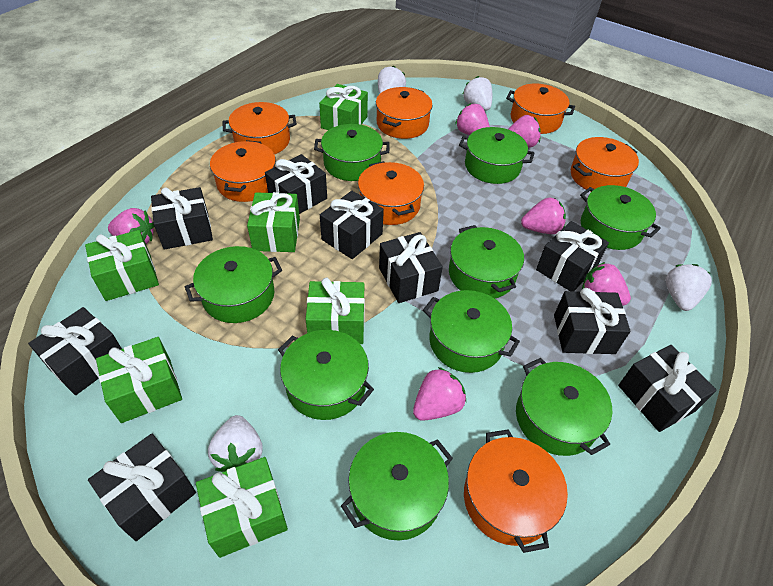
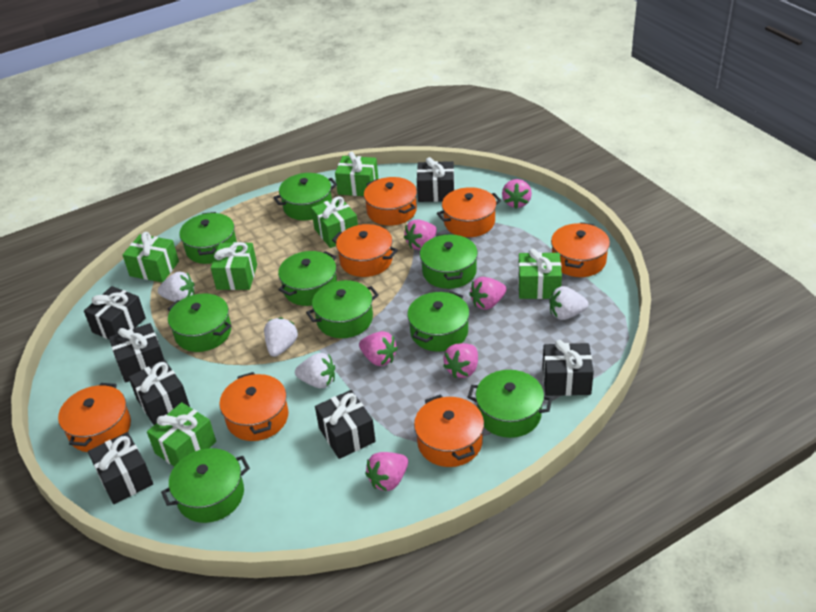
black gift: [28,307,122,395] [88,433,196,541] [151,187,213,250] [265,154,327,214] [320,191,384,259] [379,232,443,303] [536,221,609,291] [554,288,631,354] [618,345,717,432] = 9 -> [84,286,146,339] [88,432,153,504] [109,323,164,383] [128,360,190,425] [315,390,376,459] [417,157,455,202] [542,340,594,396] = 7

